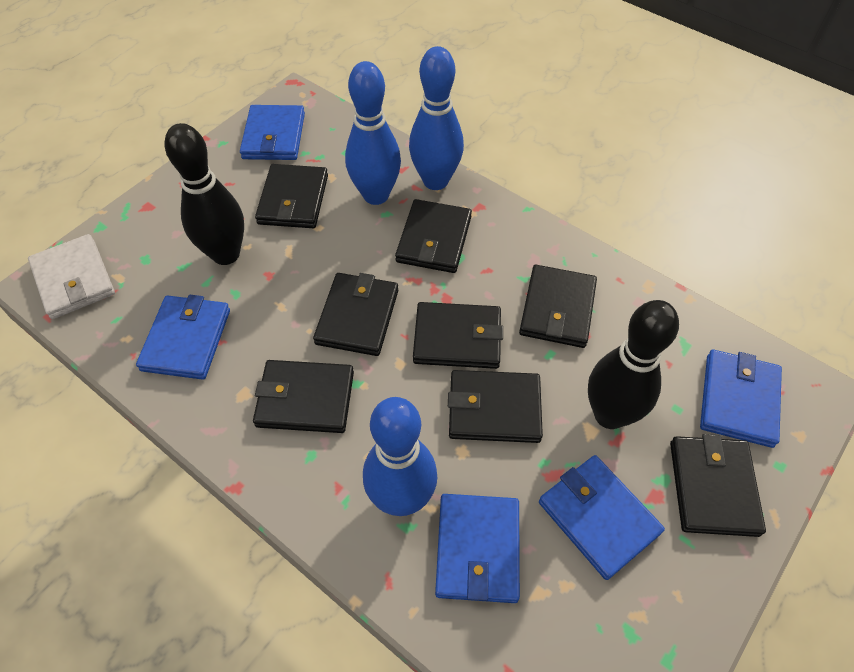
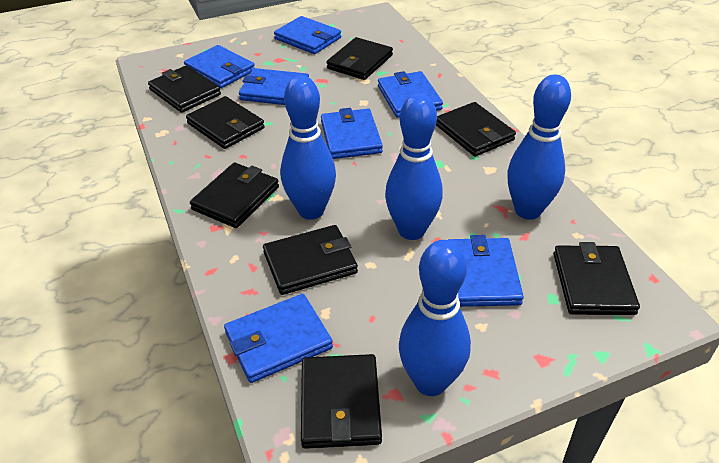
black bowling pin: [165,123,244,265] [588,300,679,429] = 2 -> none = 0
blue bowling pin: [345,61,401,205] [363,397,438,516] [409,46,464,190] = 3 -> [281,75,336,220] [385,93,443,240] [399,240,471,396] [507,74,571,220] = 4
blue wallet: [136,295,230,380] [240,105,305,160] [435,494,520,603] [539,455,665,580] [700,350,782,448] = 5 -> [184,45,255,88] [224,294,333,383] [239,68,309,105] [274,16,341,54] [321,108,383,159] [378,71,443,118] [448,235,524,307] = 7
white wallet: [28,234,115,319] = 1 -> none = 0

